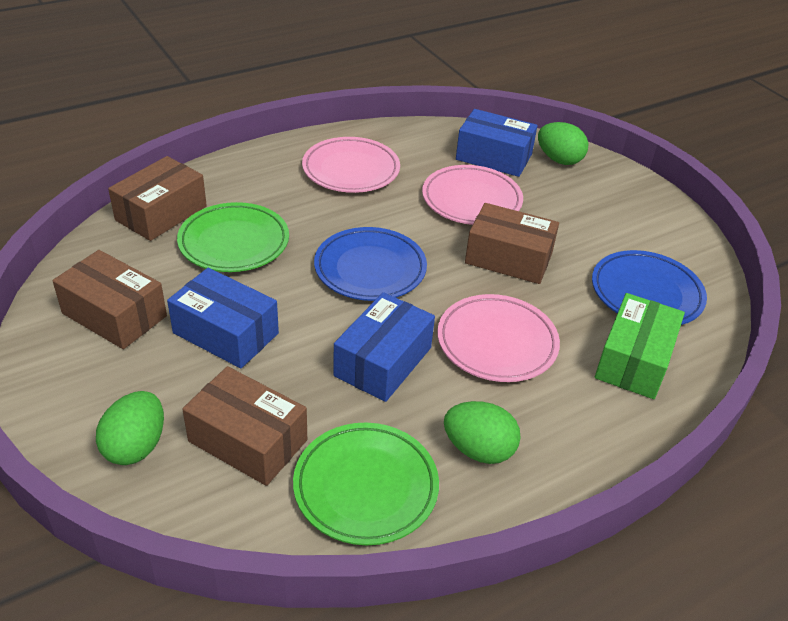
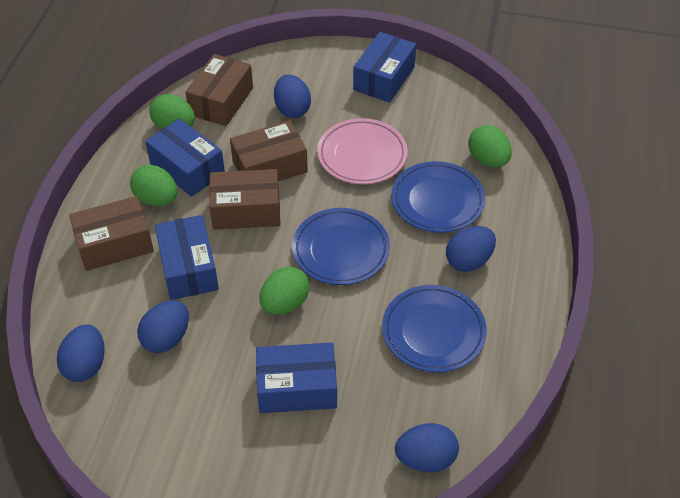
blue box: [167,268,279,368] [333,292,435,402] [456,109,537,177] = 3 -> [145,118,225,197] [155,215,219,300] [256,343,337,413] [353,32,416,103] = 4
blue egg: none = 0 -> [57,324,105,382] [137,300,189,353] [274,75,311,118] [395,423,459,472] [446,226,496,272] = 5
blue plate: [314,227,427,301] [592,250,707,325] = 2 -> [292,208,390,285] [382,285,487,372] [391,161,485,233] = 3
green box: [595,293,685,399] = 1 -> none = 0
green egg: [96,391,164,465] [444,401,521,464] [538,122,588,165] = 3 -> [130,165,177,206] [149,94,195,129] [260,267,310,315] [468,125,512,167] = 4
green plate: [177,202,289,272] [293,423,439,545] = 2 -> none = 0
pink plate: [302,137,400,193] [422,165,523,225] [437,294,560,382] = 3 -> [317,118,408,184] = 1

